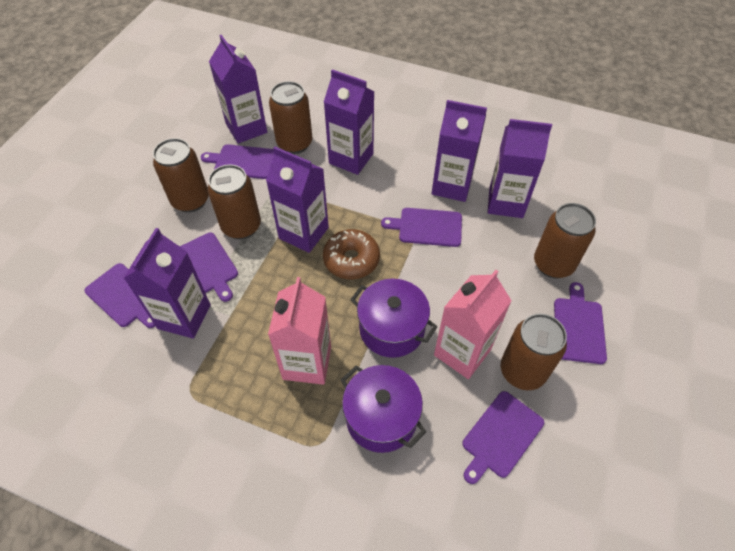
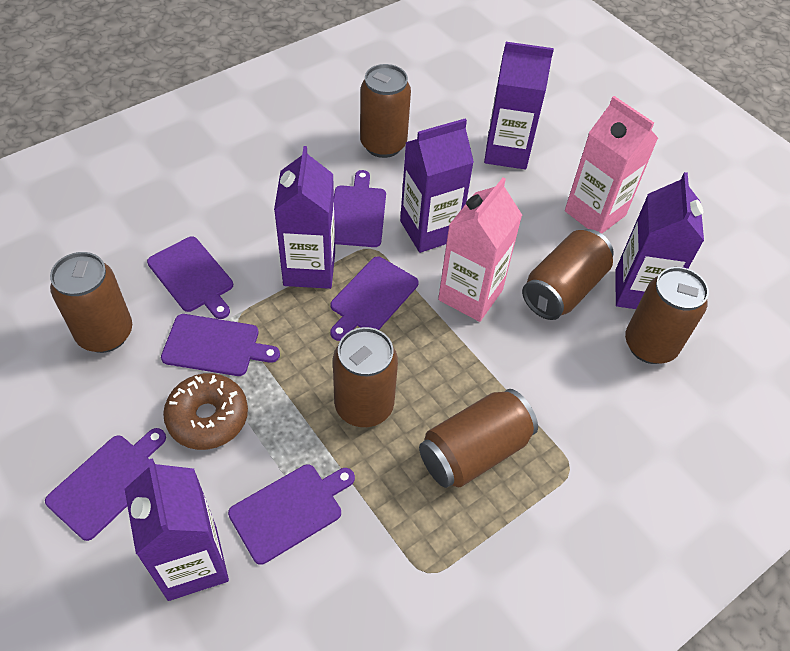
brown can: [153,138,209,213] [208,164,261,239] [269,81,313,154] [501,314,567,390] [534,203,596,278] = 5 -> [50,252,132,353] [333,327,398,427] [360,64,411,158] [419,389,538,488] [522,229,614,320] [625,267,709,364] = 6
purple carton: [124,228,211,339] [209,35,267,144] [266,147,329,253] [324,69,374,175] [431,100,487,202] [488,119,552,218] = 6 -> [125,458,229,601] [274,146,335,289] [400,119,474,253] [484,42,554,169] [615,172,704,309] = 5
purple pot: [340,365,426,453] [350,279,438,358] = 2 -> none = 0

